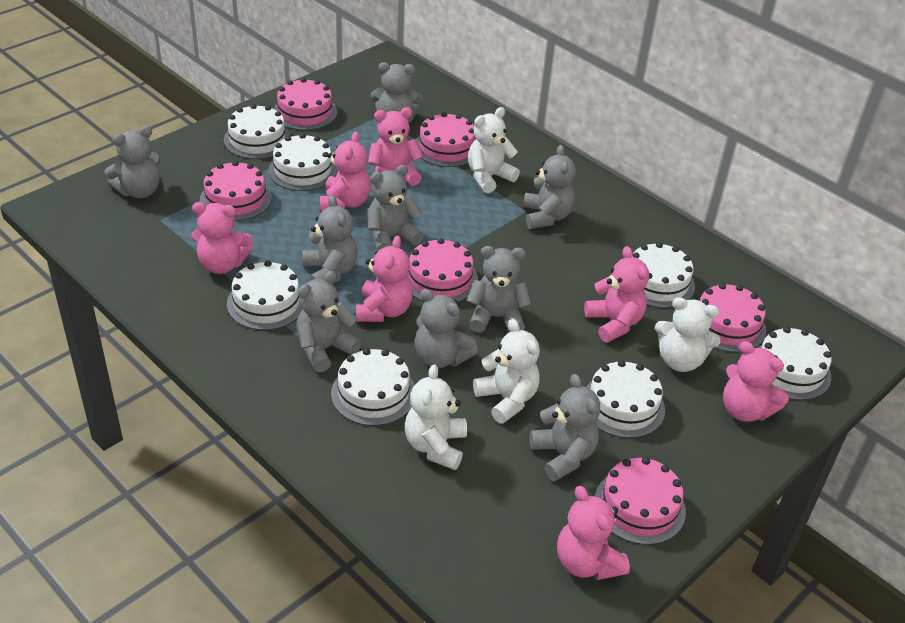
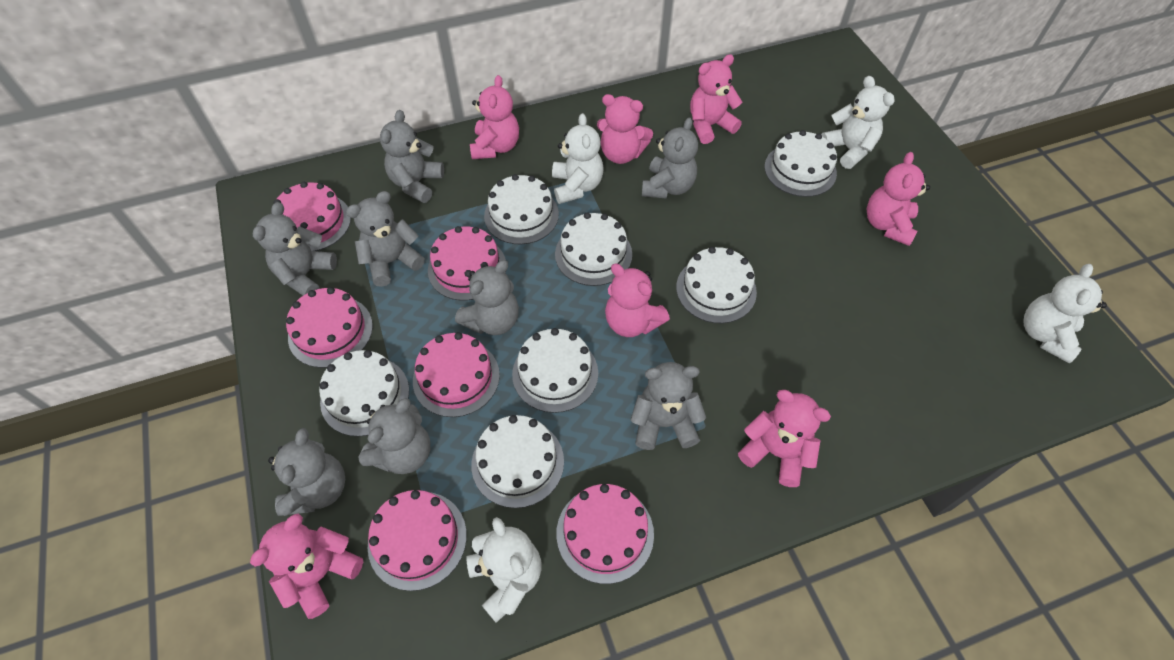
grey teddy bear: [104,126,161,198] [296,271,361,373] [303,195,358,283] [367,165,424,251] [371,62,423,122] [415,289,478,368] [467,246,531,333] [523,145,576,229] [530,374,600,481] = 9 -> [253,202,337,295] [268,428,345,516] [346,191,425,287] [358,398,431,474] [380,110,444,203] [455,260,519,335] [630,362,706,450] [642,117,698,199] = 8

